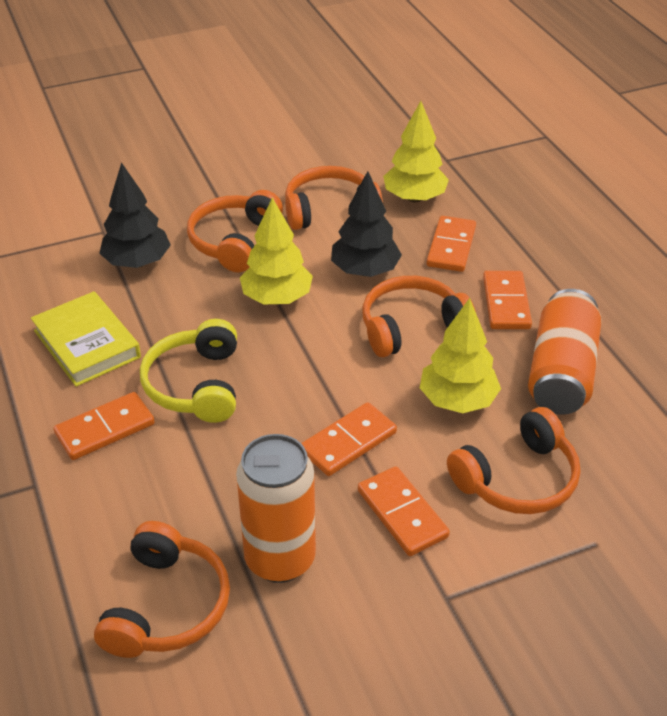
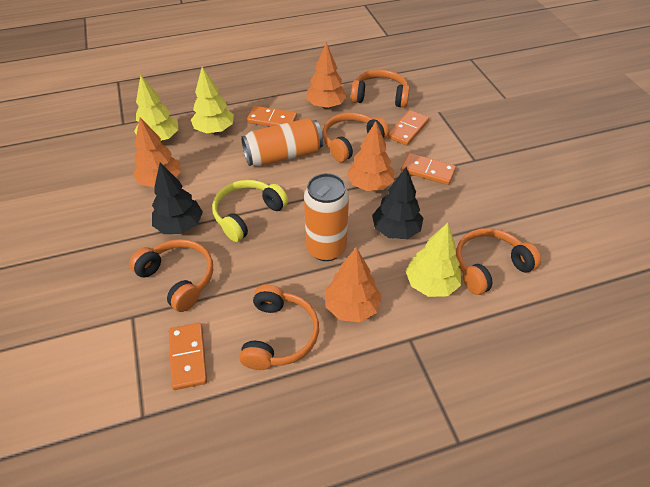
orange domino: [53,392,155,460] [301,402,397,476] [358,466,450,556] [427,216,476,272] [483,271,532,329] = 5 -> [169,323,207,390] [247,106,297,127] [387,110,429,146] [401,153,456,185] = 4
orange tree: none = 0 -> [133,118,181,187] [306,42,347,109] [325,247,382,322] [347,121,394,191] = 4
yellow book: [31,291,141,387] = 1 -> none = 0

